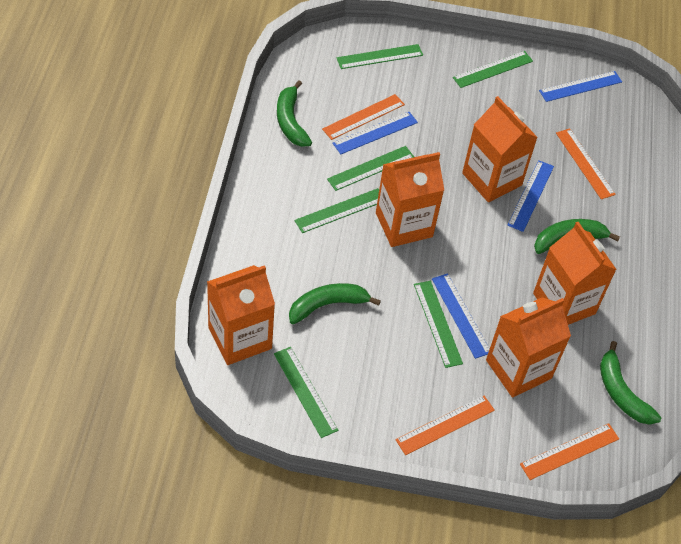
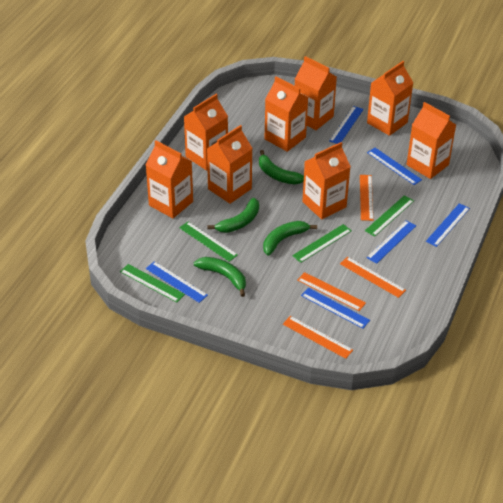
blue ruler: [332,112,418,154] [432,273,489,359] [507,160,554,232] [539,71,622,102] = 4 -> [146,261,208,303] [301,288,370,329] [329,106,364,144] [366,220,416,264] [367,148,422,185] [426,203,470,247] = 6
green ruler: [274,347,338,438] [294,188,379,233] [327,146,414,191] [337,44,423,69] [414,281,463,368] [453,51,533,88] = 6 -> [120,264,185,302] [179,221,238,262] [292,224,352,263] [365,195,414,237] = 4
orange carton: [207,265,275,365] [376,152,444,247] [462,96,538,202] [486,298,571,397] [533,222,617,325] = 5 -> [146,140,193,218] [184,94,228,171] [207,125,253,204] [265,76,309,152] [295,56,337,130] [302,142,351,219] [367,61,413,136] [407,102,456,179] = 8

